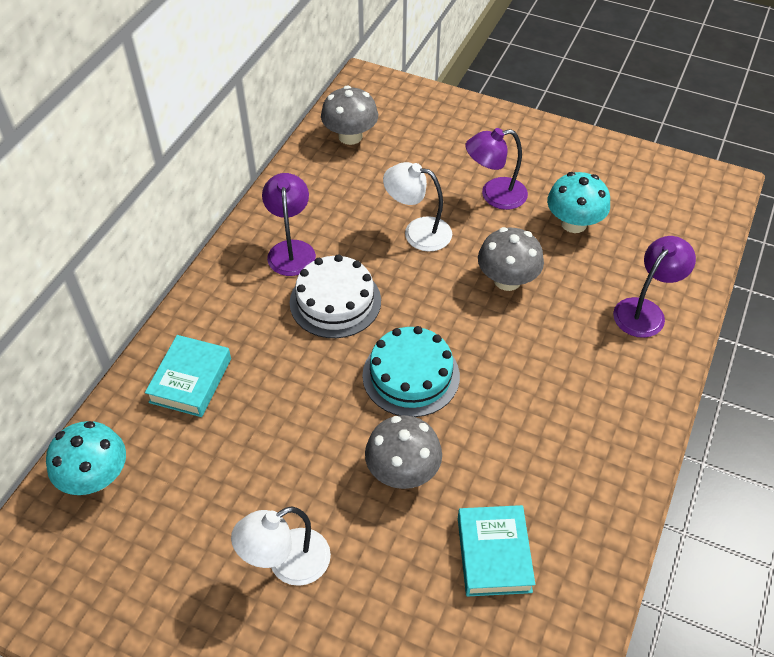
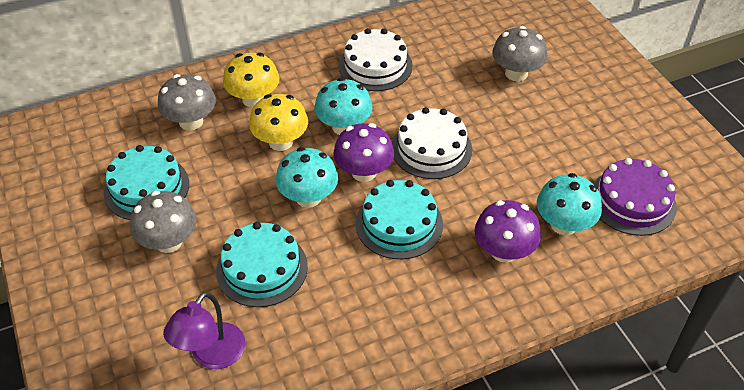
purple cake: none = 0 -> [593,158,677,236] = 1
purple lamp: [262,173,316,276] [465,128,528,210] [613,236,696,338] = 3 -> [163,292,246,369] = 1
purple mushroom: none = 0 -> [333,123,394,182] [475,200,541,263] = 2
turquoise book: [145,335,231,417] [458,505,535,597] = 2 -> none = 0
turquoise cake: [362,326,460,417] = 1 -> [104,145,189,220] [216,222,308,307] [356,180,443,259] = 3
turquoise mushroom: [46,421,126,495] [547,172,610,233] = 2 -> [276,147,338,208] [315,78,372,135] [537,173,602,235] = 3
white cake: [290,254,381,338] = 1 -> [339,28,413,91] [392,107,472,179] = 2
white lamp: [231,506,331,586] [383,162,452,252] = 2 -> none = 0
yellow mushroom: none = 0 -> [223,53,279,108] [249,94,308,151] = 2

